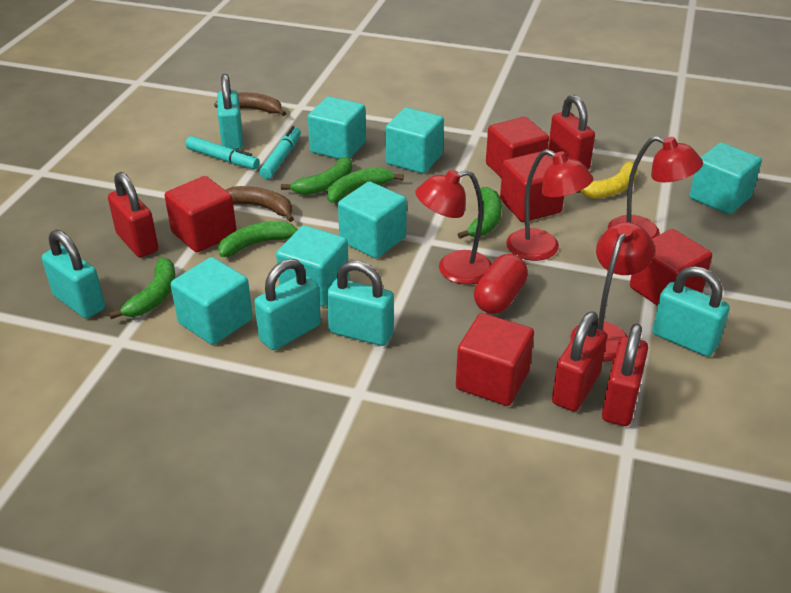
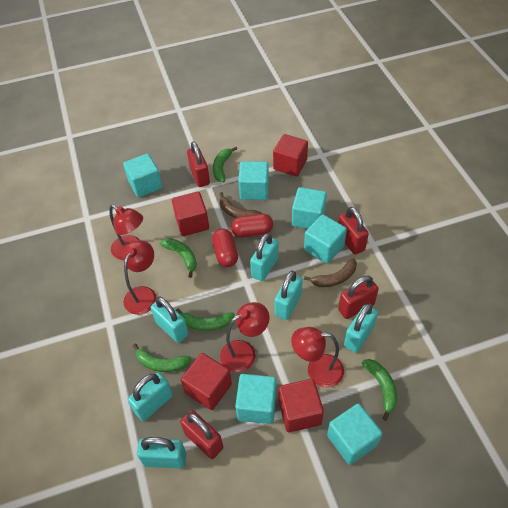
red capsule: [474,254,528,314] = 1 -> [212,228,238,267] [231,214,273,238] = 2
red cube: [164,176,237,252] [456,313,534,406] [486,117,549,178] [500,151,564,222] [630,229,712,306] = 5 -> [172,192,209,236] [181,353,232,410] [273,134,308,176] [278,379,324,433] = 4
turquoise marker: [186,136,260,169] [259,126,301,179] = 2 -> none = 0
turquoise padlock: [42,230,105,319] [217,74,243,150] [254,259,321,350] [327,261,394,346] [652,266,730,357] = 5 -> [128,373,173,421] [137,437,186,469] [151,297,189,343] [250,233,278,281] [274,271,303,320] [344,304,378,353] = 6
yellow banana: [576,162,638,199] = 1 -> none = 0

